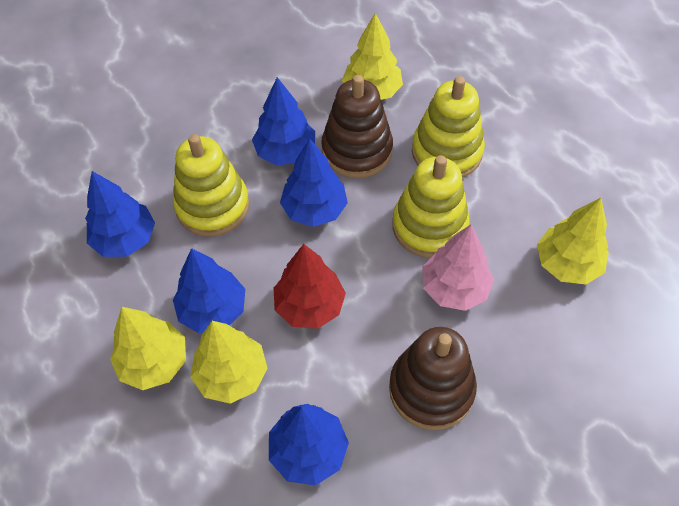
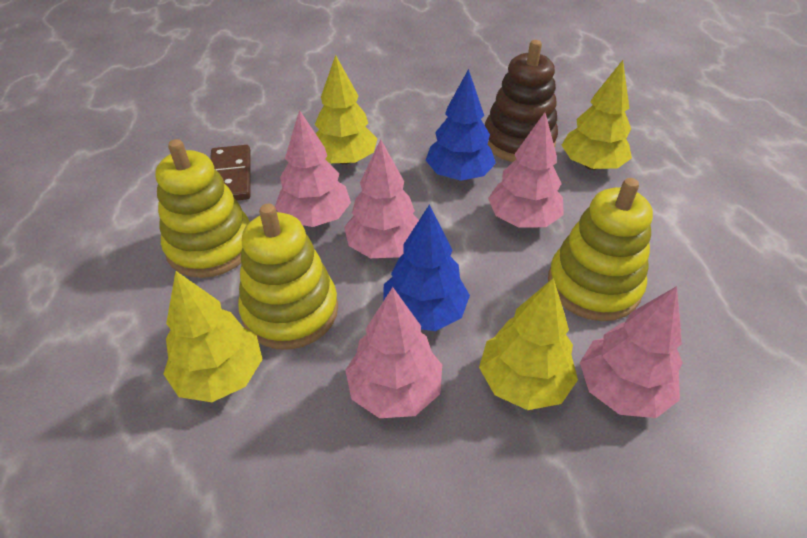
blue tree: [85,171,155,257] [173,248,245,334] [252,77,315,165] [269,404,349,485] [280,139,348,227] = 5 -> [383,205,470,331] [425,69,496,181] = 2
brown domino: none = 0 -> [210,145,251,201] = 1
brown stacking toy: [321,75,393,178] [389,327,477,430] = 2 -> [485,40,558,162] = 1
pink tree: [423,225,494,311] = 1 -> [275,110,351,227] [344,139,419,258] [345,287,442,418] [488,112,564,228] [580,286,683,418] = 5
red tree: [274,244,346,329] = 1 -> none = 0

